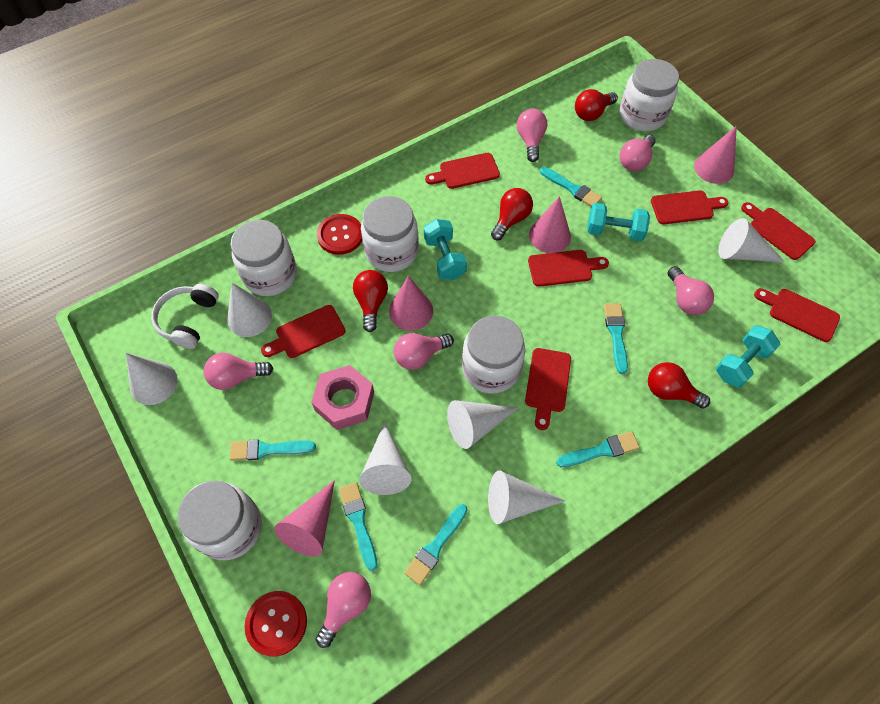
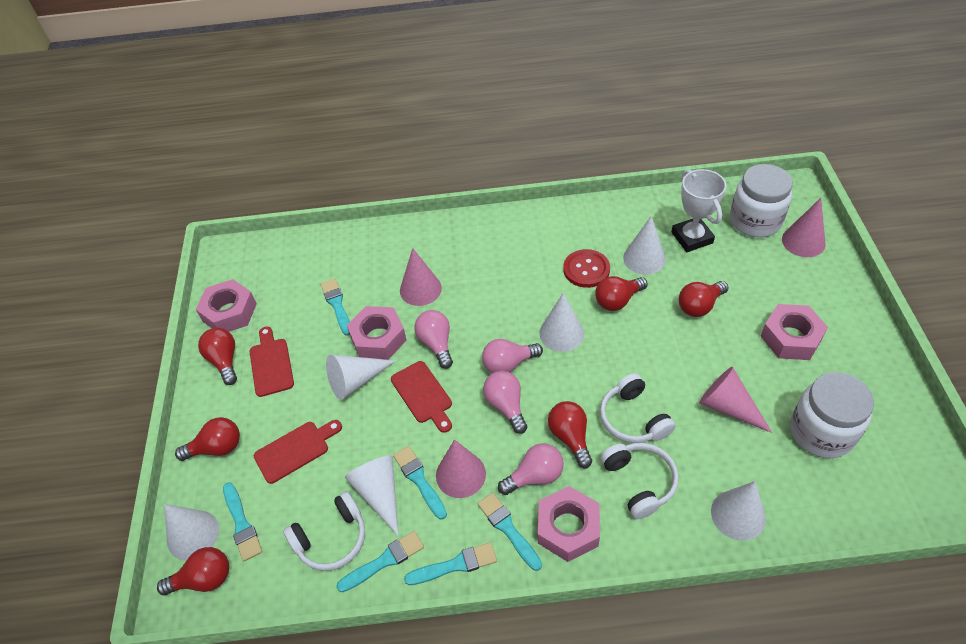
pink light bulb: [203,353,273,390] [316,572,371,648] [394,333,454,370] [517,109,547,162] [620,135,656,171] [668,266,714,315] = 6 -> [415,310,453,369] [482,339,543,373] [483,371,527,434] [498,443,564,495] = 4
pink nut: [311,365,374,430] = 1 -> [196,279,257,332] [347,306,406,360] [538,486,600,562] [760,304,828,360] = 4
red button: [245,591,307,657] [317,214,362,255] = 2 -> [563,249,610,288] = 1
red cutting board: [261,305,345,358] [425,153,500,189] [525,348,571,430] [528,250,609,287] [651,190,728,224] [741,202,815,260] [754,288,840,342] = 7 -> [249,327,294,397] [254,420,342,484] [391,361,452,433] = 3
red light bulb: [353,270,388,332] [491,188,533,240] [575,89,618,121] [648,362,710,409] = 4 -> [157,547,229,595] [175,417,240,461] [198,328,237,385] [548,401,592,468] [595,276,648,311] [679,281,728,317] = 6
turquoise dumbbell: [424,219,467,280] [587,203,650,241] [716,325,781,388] = 3 -> none = 0
white headphones: [151,284,219,349] = 1 -> [283,491,365,571] [600,373,676,443] [601,443,679,519] = 3
white jar: [178,481,262,560] [231,220,297,296] [361,196,419,272] [462,315,525,394] [619,59,679,131] = 5 -> [730,164,793,238] [790,372,874,458] = 2
white trophy: none = 0 -> [671,169,726,252] = 1

